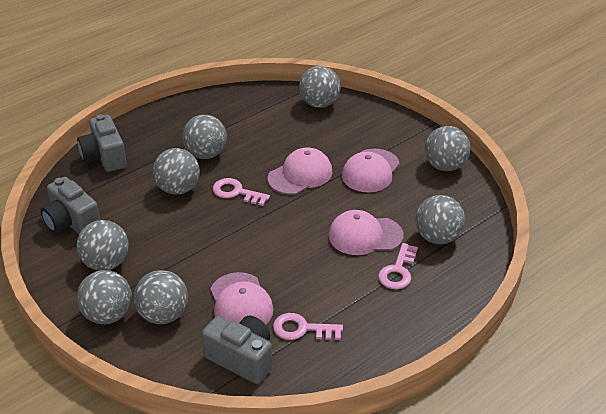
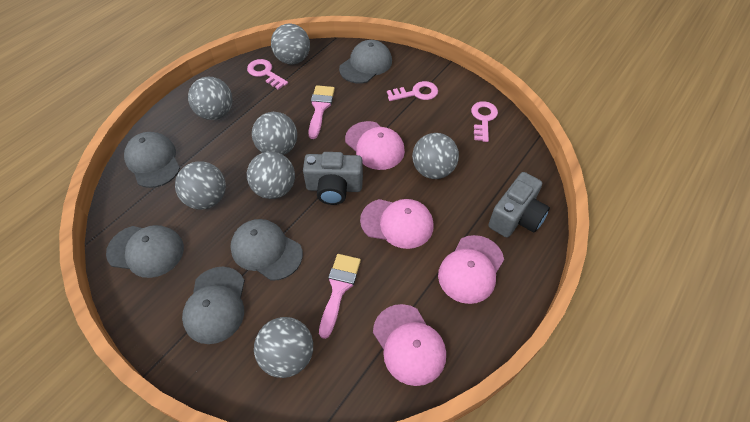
grey ball: [77,220,129,271] [77,270,132,324] [134,270,188,324] [153,148,200,195] [182,115,227,159] [299,66,341,108] [415,195,465,244] [425,126,470,171] = 8 -> [175,161,226,210] [188,77,233,120] [247,152,295,199] [252,112,297,155] [254,317,313,378] [271,24,310,65] [412,133,459,179] = 7
grey camera: [41,177,100,234] [77,114,127,172] [202,316,272,384] = 3 -> [303,152,363,205] [488,172,550,237] = 2
grey cap: none = 0 -> [106,225,184,278] [124,132,180,188] [182,267,245,344] [230,219,303,281] [339,40,392,84] = 5
pink brush: none = 0 -> [308,85,335,139] [319,254,361,339] = 2

